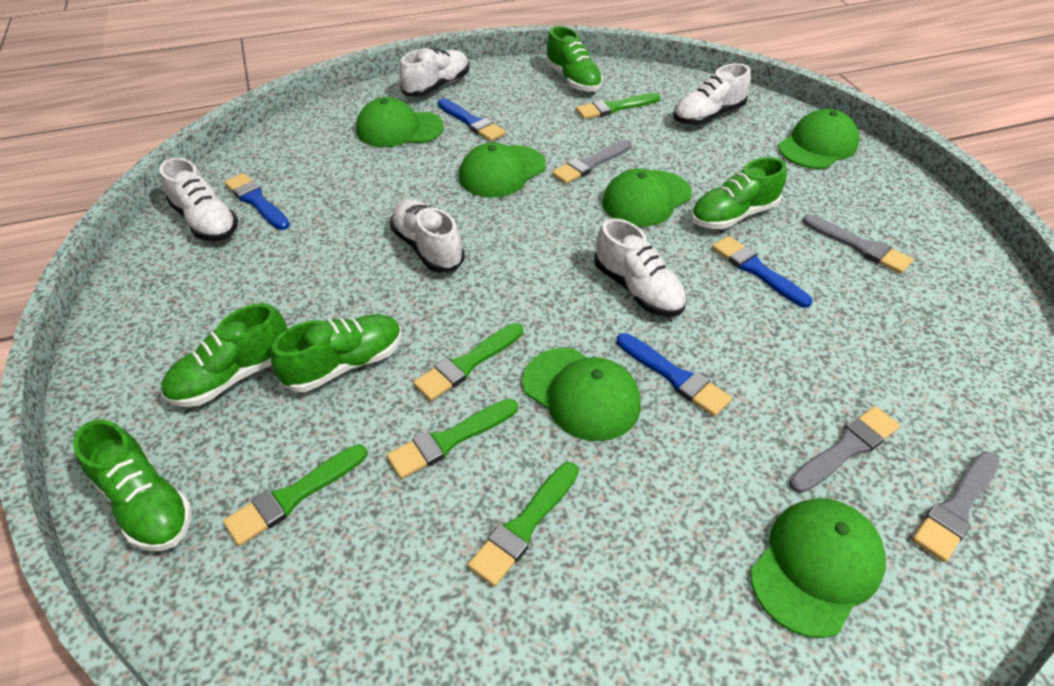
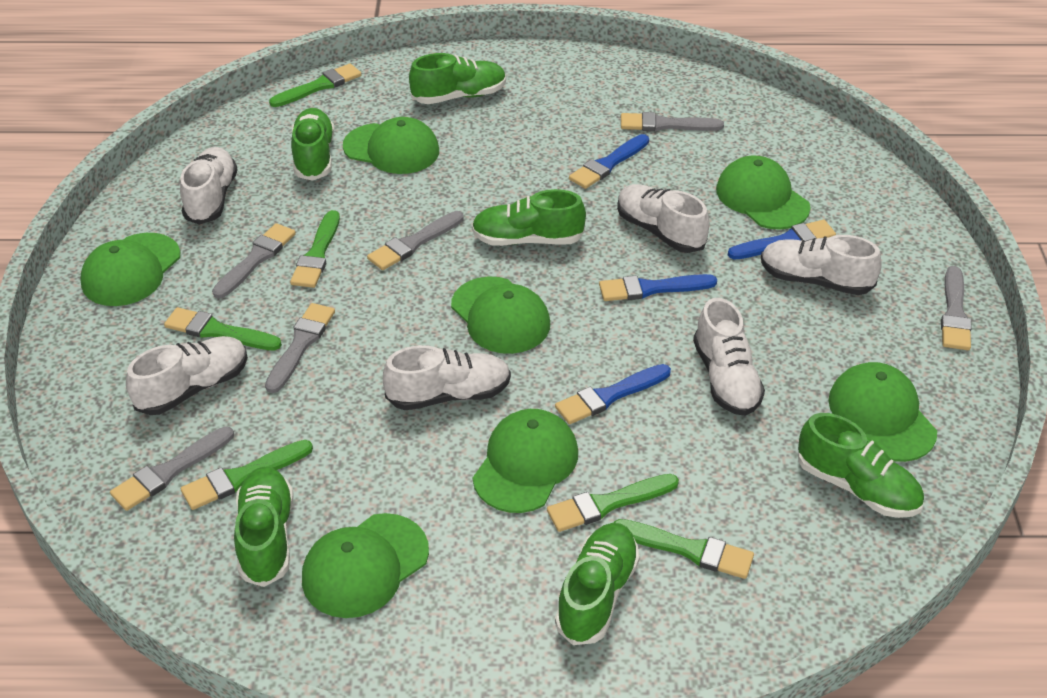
green brush: [223,444,367,546] [387,399,518,479] [413,323,523,401] [468,462,578,586] [576,93,660,119] = 5 -> [164,307,282,351] [181,440,313,510] [269,64,362,107] [290,210,340,288] [547,474,679,532] [614,519,754,579] = 6
green cap: [356,97,444,147] [459,142,546,198] [523,348,641,441] [602,169,692,227] [750,498,886,638] [778,109,859,169] = 6 -> [80,233,180,306] [302,513,429,618] [343,117,439,174] [451,276,550,354] [473,409,578,513] [716,156,810,230] [828,362,937,462] = 7
green shoe: [73,419,192,551] [161,303,287,407] [271,314,402,392] [545,26,603,92] [691,157,787,229] = 5 -> [234,467,293,587] [291,108,334,181] [409,53,506,104] [472,189,586,246] [555,523,640,645] [798,413,924,518] = 6
grey brush: [552,140,632,184] [789,406,900,493] [802,214,913,274] [912,451,999,562] = 4 -> [110,426,234,511] [212,223,296,298] [265,303,335,393] [367,211,464,270] [621,112,724,131] [941,266,972,350] = 6
white shoe: [159,157,238,241] [390,199,465,273] [399,48,469,97] [594,218,687,317] [673,63,751,125] = 5 -> [126,336,248,415] [180,147,237,225] [383,345,511,410] [617,184,709,253] [693,298,765,416] [761,235,882,295] = 6

